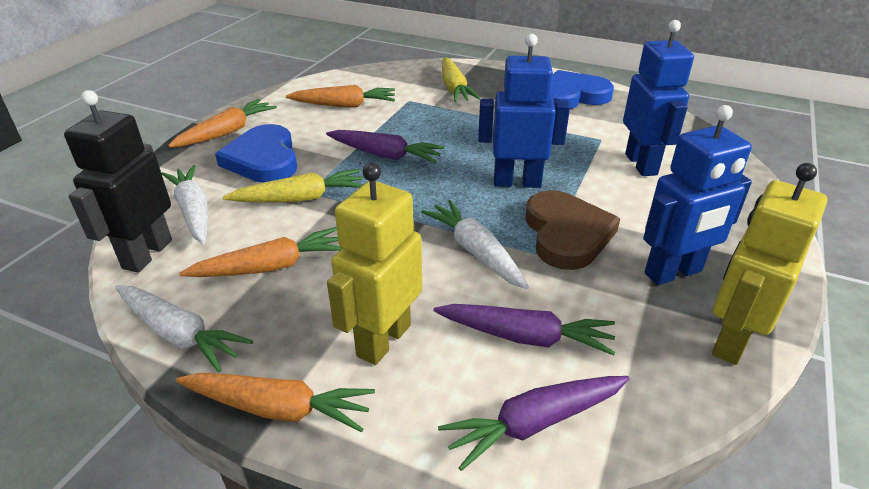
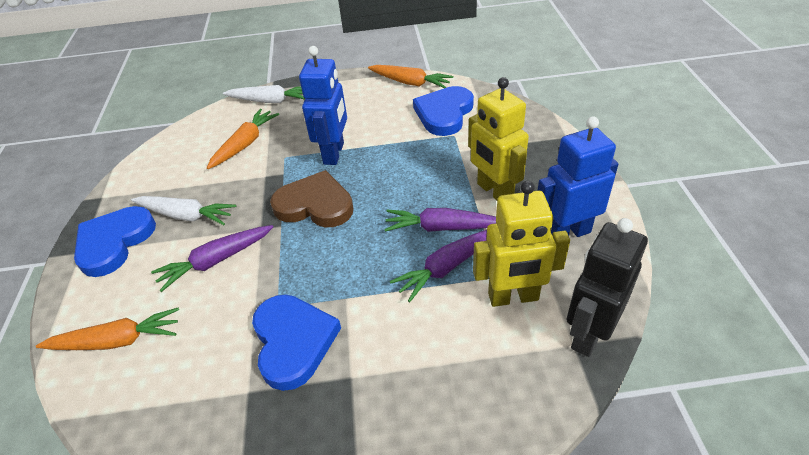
blue heart: [215,124,297,183] [550,70,614,109] = 2 -> [74,206,156,277] [252,294,341,391] [413,86,474,136] = 3
blue robot: [478,34,570,188] [623,20,694,176] [643,105,752,285] = 3 -> [299,46,347,165] [537,116,619,237] = 2
orange carrot: [168,99,277,147] [176,373,375,432] [179,227,342,277] [286,85,395,107] = 4 -> [36,307,179,350] [207,109,279,169] [368,65,453,88] = 3
white carrot: [115,285,253,372] [162,165,208,244] [421,200,529,289] = 3 -> [131,196,236,225] [223,85,305,103] = 2
yellow carrot: [223,169,363,203] [442,57,480,102] = 2 -> none = 0

